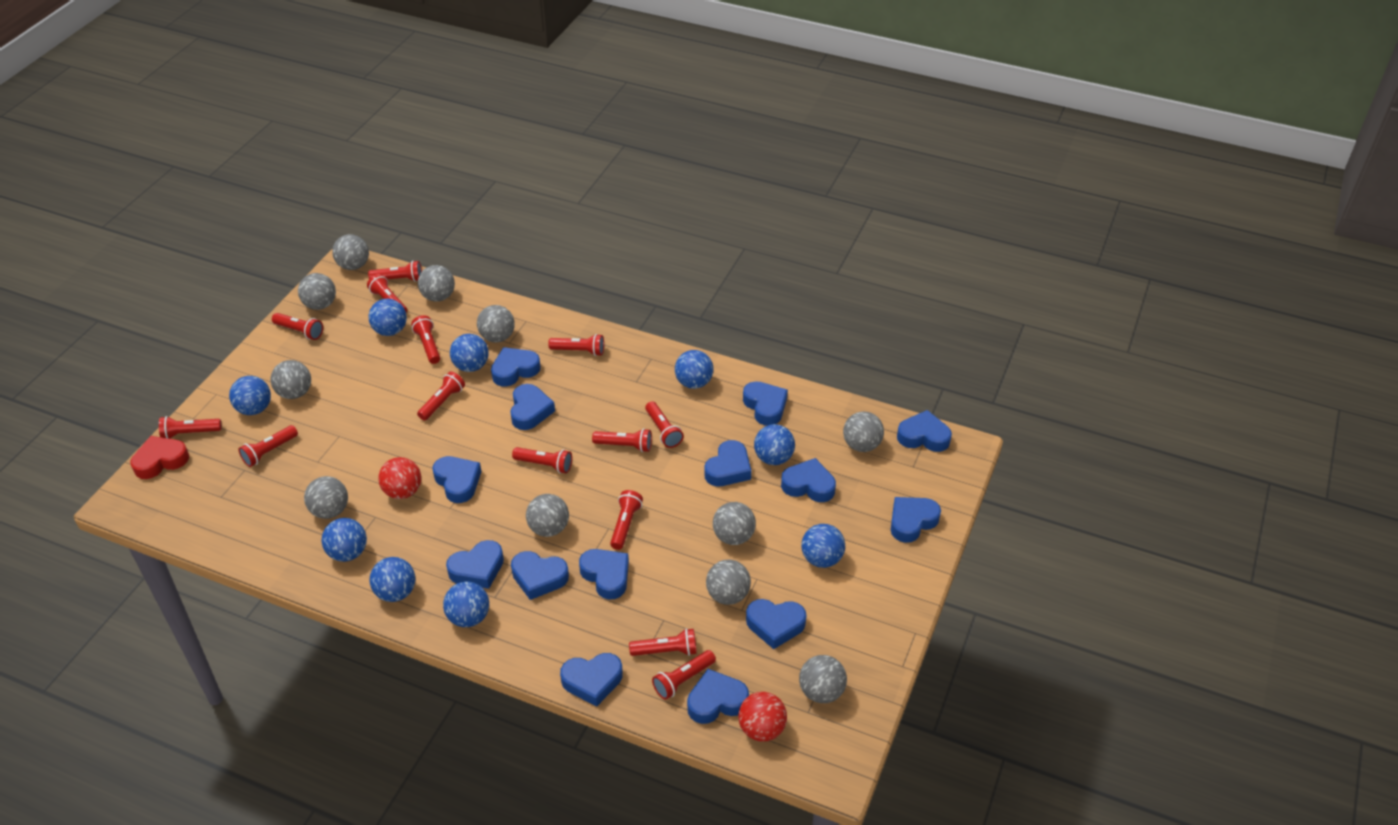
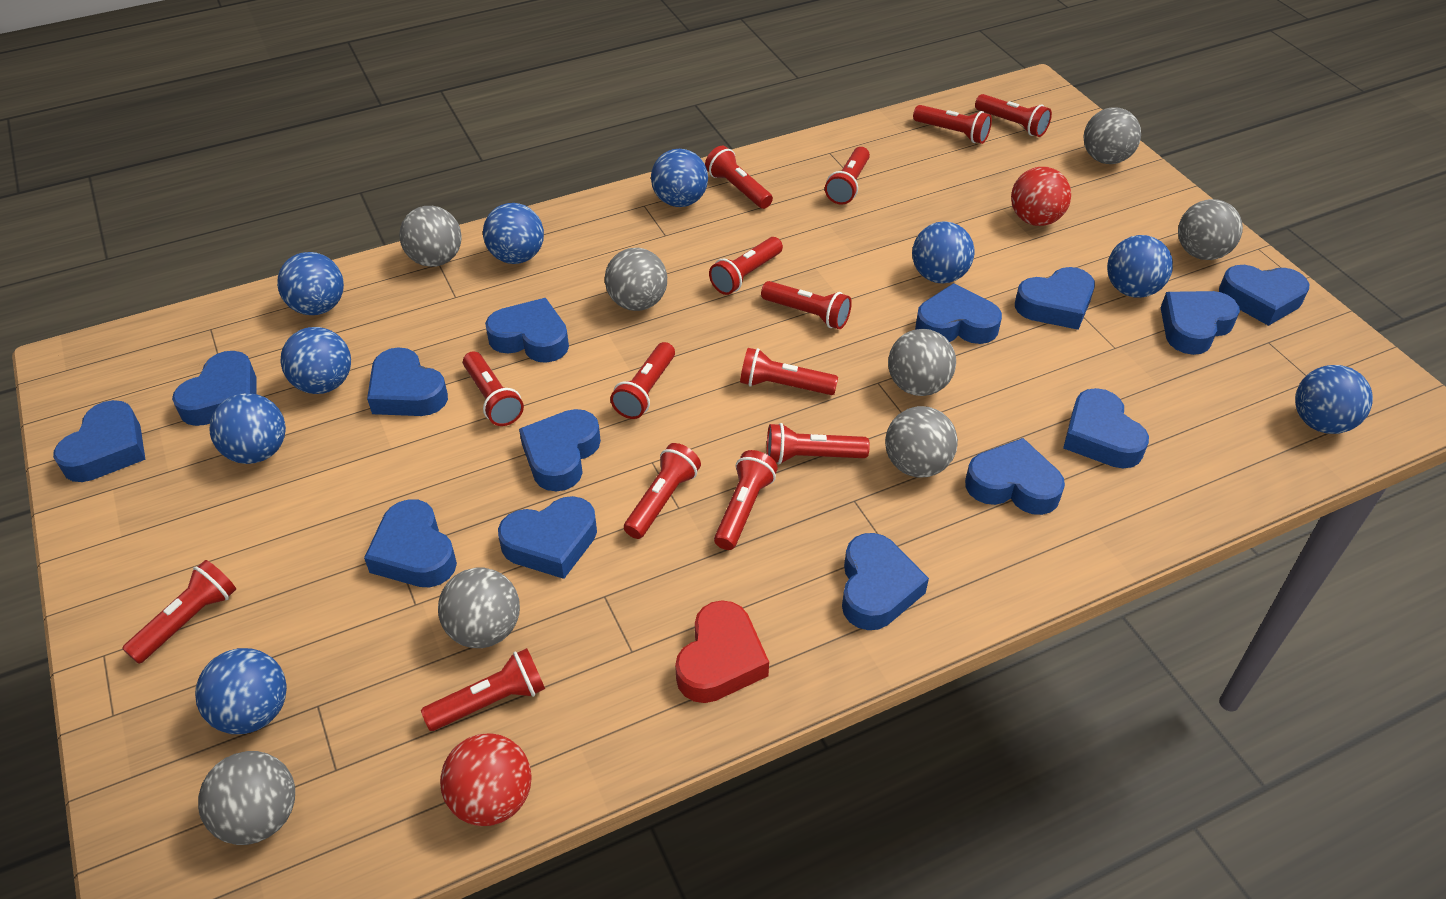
grey ball: [270,360,311,399] [298,273,336,310] [304,476,348,519] [332,234,369,270] [418,265,455,302] [477,305,515,342] [526,494,569,537] [706,560,751,605] [713,502,756,545] [799,655,847,703] [843,411,884,452] = 11 -> [198,751,295,845] [399,206,462,267] [438,568,520,648] [605,248,667,311] [885,406,958,478] [888,329,956,396] [1083,108,1141,164] [1178,199,1243,260] = 8

